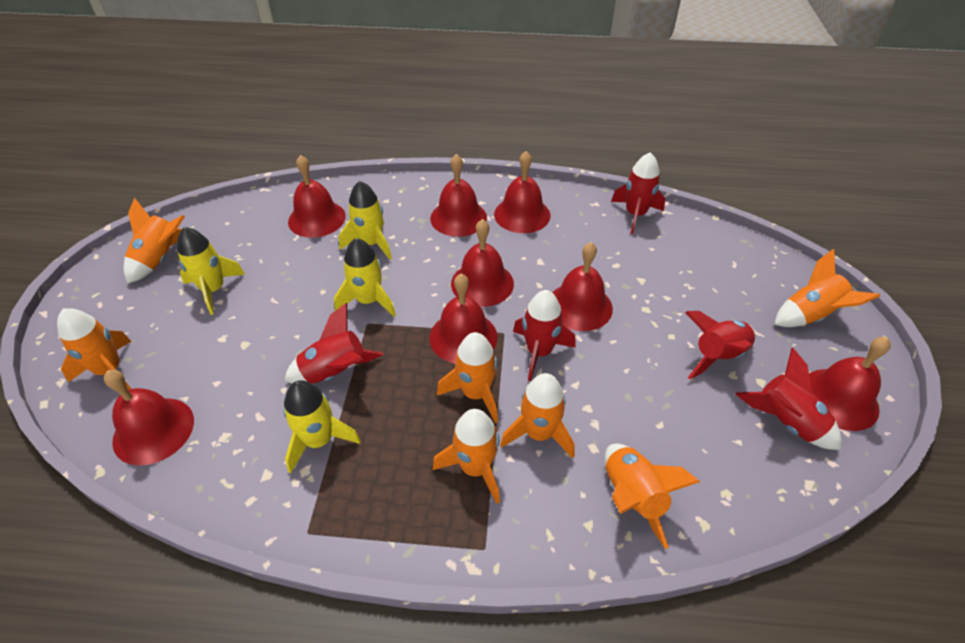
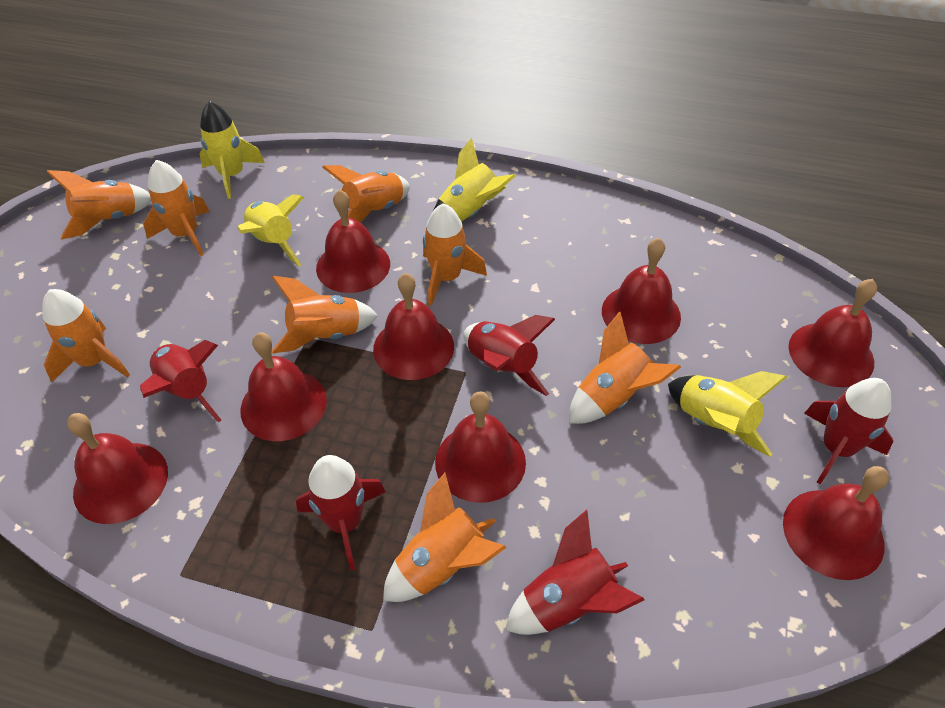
orange rocket: [57,308,132,390] [124,198,185,284] [433,409,500,504] [437,332,498,423] [500,373,575,459] [605,444,700,549] [774,249,880,327] = 7 -> [42,289,130,383] [47,170,151,239] [143,160,210,256] [272,276,378,353] [322,165,410,223] [383,473,506,602] [423,203,487,306] [569,312,681,424] = 8

